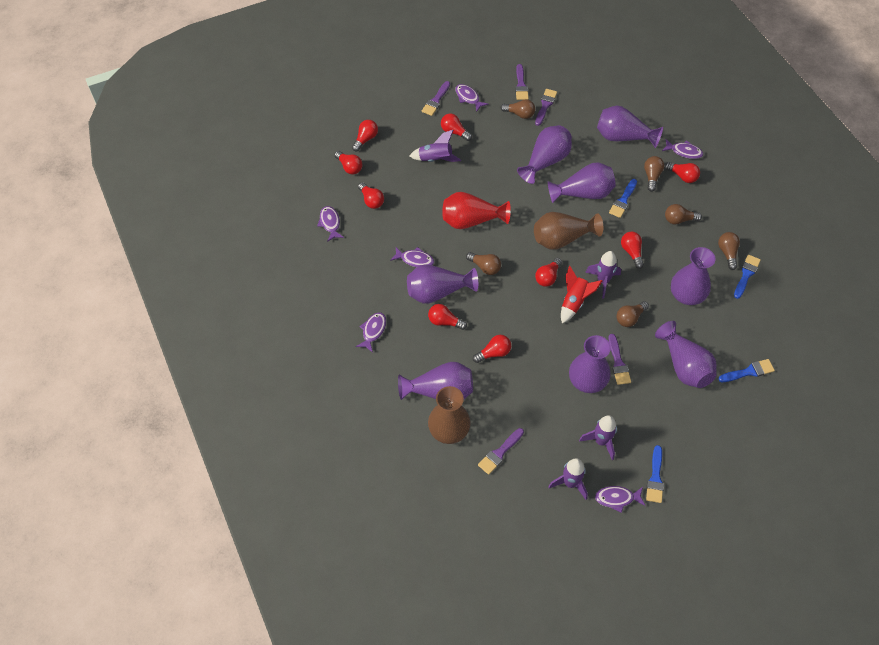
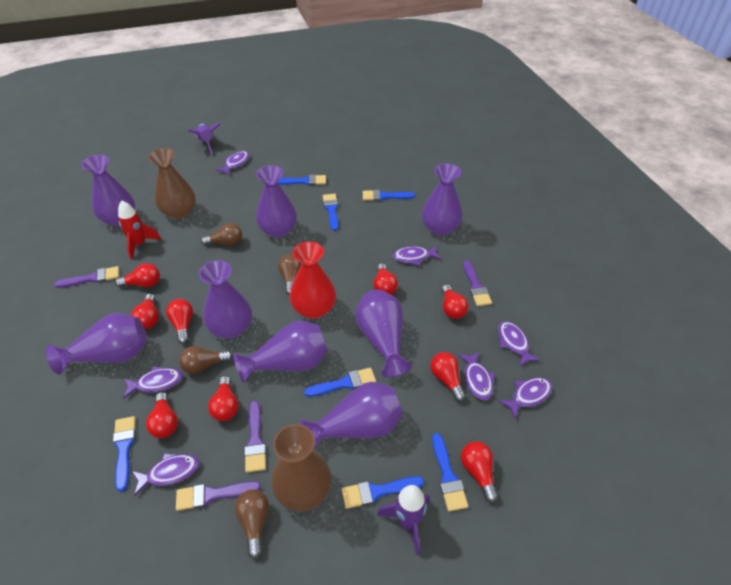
blue brush: [609,179,637,218] [646,445,664,503] [719,359,775,382] [734,255,761,299] = 4 -> [113,416,136,492] [277,175,326,185] [304,367,376,397] [323,194,338,231] [342,476,424,509] [363,190,415,201] [432,433,468,511] = 7
brown light bulb: [466,252,501,275] [501,99,535,119] [616,301,649,327] [644,156,664,191] [665,204,702,224] [718,232,740,270] = 6 -> [179,346,233,374] [201,223,242,246] [235,489,269,559] [278,254,302,295] = 4
purple brush: [422,81,450,116] [478,428,524,475] [515,64,529,100] [535,89,557,126] [608,334,631,385] = 5 -> [54,266,119,288] [176,481,261,511] [244,401,266,472] [463,260,492,306] = 4
purple fish: [317,206,344,242] [356,312,386,353] [390,247,434,267] [455,84,488,112] [595,486,646,513] [662,139,703,159] = 6 -> [123,366,183,399] [132,453,200,496] [216,151,249,175] [393,246,441,266] [458,352,495,400] [498,321,540,367] [498,377,552,419] = 7
purple rocket: [410,130,461,162] [548,458,588,500] [579,415,617,460] [585,251,621,298] = 4 -> [189,123,221,155] [377,485,430,555] = 2

